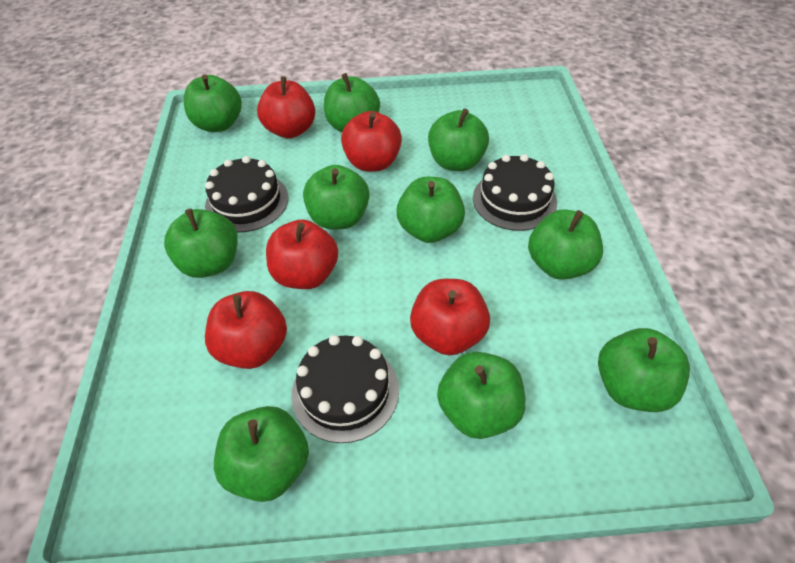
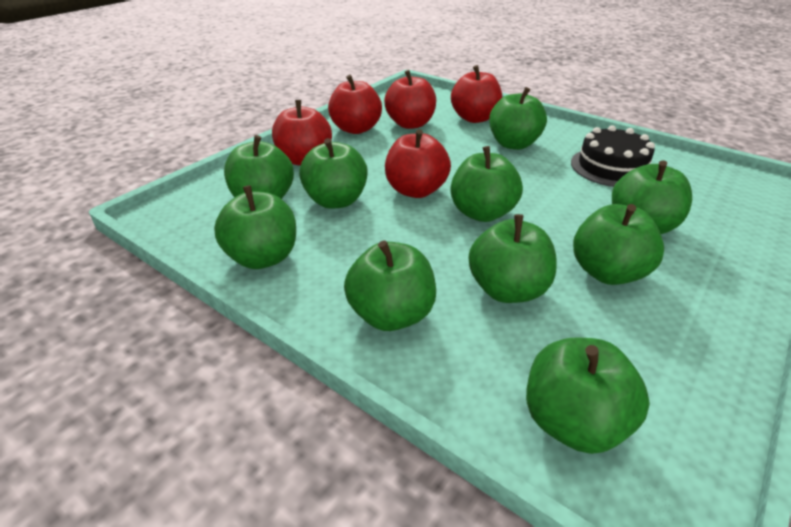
black cake: [205,156,288,232] [291,335,399,443] [473,154,557,231] = 3 -> [571,125,655,187] = 1

